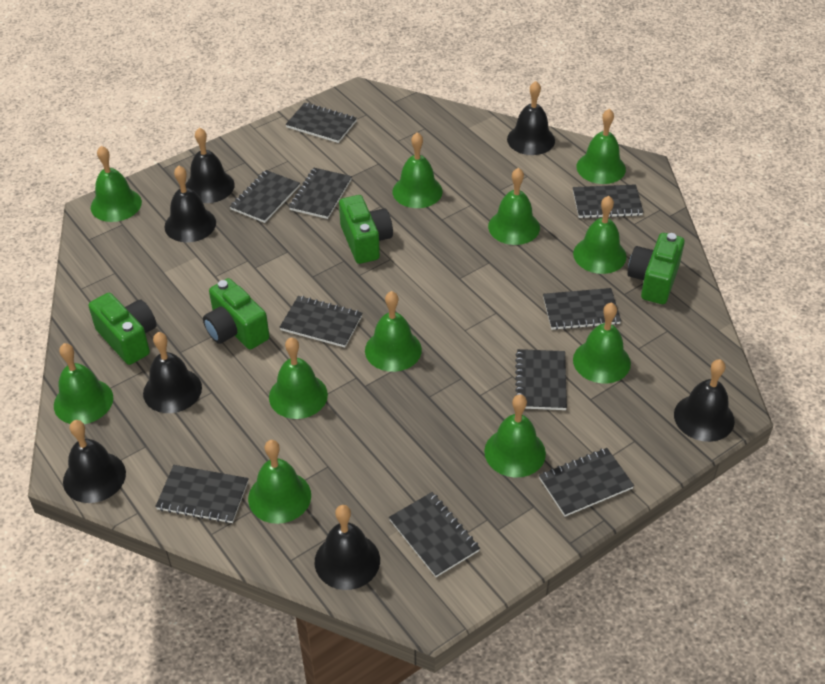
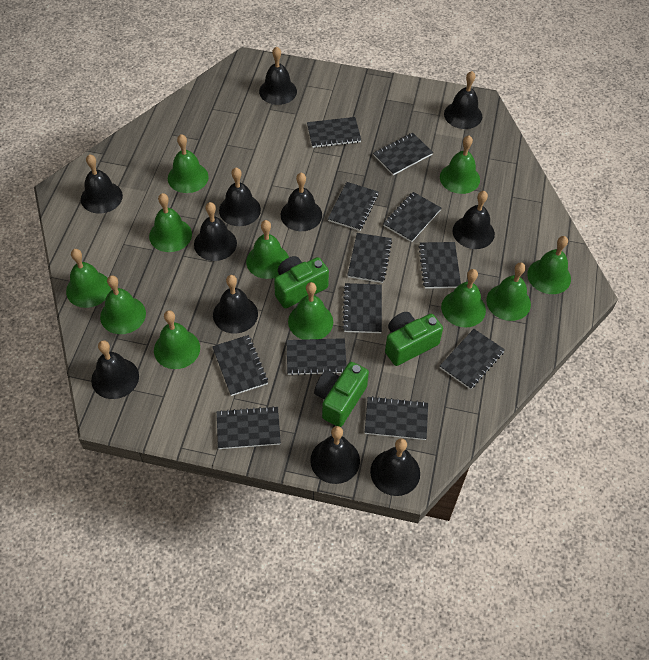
black bell: [63,420,126,503] [143,332,202,413] [164,166,216,242] [186,128,235,203] [315,505,380,590] [507,81,555,155] [674,359,735,442] = 7 -> [81,154,123,213] [91,340,139,399] [194,202,237,261] [213,275,258,334] [219,168,261,226] [259,47,297,105] [281,173,322,231] [310,426,360,484] [370,438,420,496] [444,71,482,129] [453,191,495,249] = 11
black notebook: [155,465,249,523] [230,170,300,223] [279,296,362,348] [286,103,357,143] [289,168,352,219] [389,492,480,577] [515,349,567,410] [539,448,634,517] [543,288,621,330] [573,184,643,218] = 10 -> [212,335,268,396] [217,406,281,449] [286,338,347,376] [307,117,361,148] [328,182,378,231] [342,283,382,333] [347,233,392,283] [365,396,428,440] [373,133,433,175] [383,192,441,242] [419,242,461,289] [440,329,505,390] = 12
green camera: [88,293,157,365] [203,278,269,350] [339,195,393,264] [627,233,685,304] = 4 -> [274,256,329,308] [314,362,369,427] [385,312,443,366] = 3

